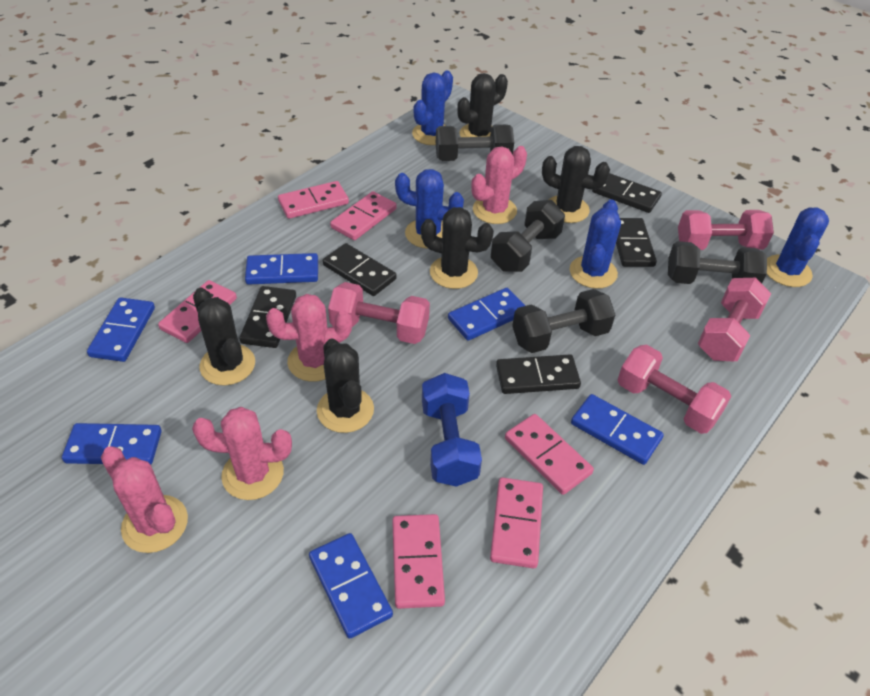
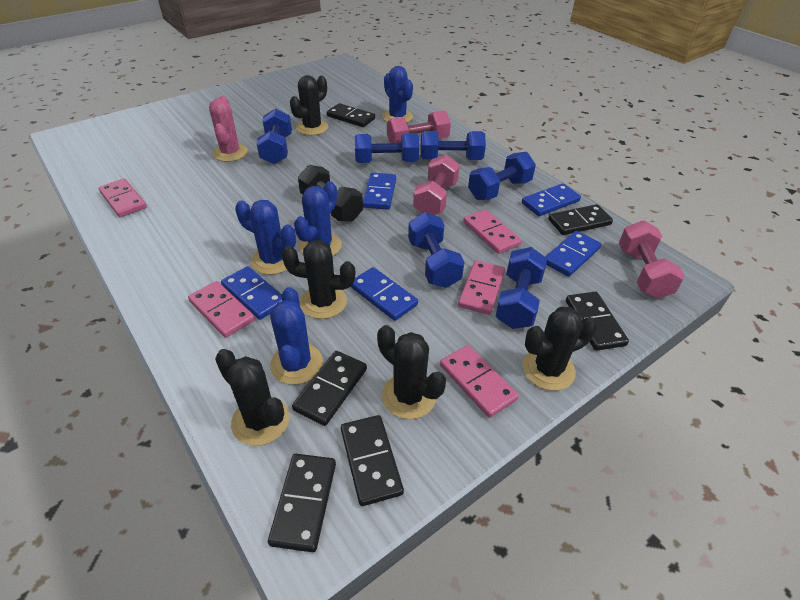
black domino: [240,286,296,348] [323,243,397,296] [496,354,581,394] [592,173,662,213] [616,218,657,267] = 5 -> [268,454,336,552] [292,351,367,426] [327,103,375,127] [341,415,404,506] [548,204,613,235] [566,291,629,351] = 6
black dumbbell: [436,124,514,161] [491,200,565,272] [512,289,615,353] [668,241,767,284] = 4 -> [298,165,363,222] = 1
blue domino: [62,423,161,464] [87,297,155,362] [245,253,318,285] [309,533,393,639] [448,288,525,341] [571,394,664,465] = 6 -> [221,266,282,320] [351,267,418,321] [363,173,396,210] [522,183,581,216] [545,231,601,277] = 5
blue dumbbell: [422,373,482,487] = 1 -> [256,108,292,164] [355,133,419,163] [408,212,464,288] [421,131,486,160] [468,152,536,200] [495,247,547,329] = 6
pink cactus: [101,446,188,553] [192,407,292,500] [266,294,352,382] [471,146,527,224] = 4 -> [209,96,248,162] = 1
pink domino: [158,280,237,343] [278,181,349,219] [330,191,397,240] [392,514,445,609] [490,477,543,568] [505,414,594,495] = 6 -> [99,178,147,217] [188,281,255,338] [440,345,519,418] [458,260,505,315] [463,209,522,254] = 5
pink dumbbell: [328,282,430,344] [618,345,731,434] [678,210,774,250] [698,278,771,361] = 4 -> [387,110,451,143] [413,154,460,215] [619,220,685,299] = 3

